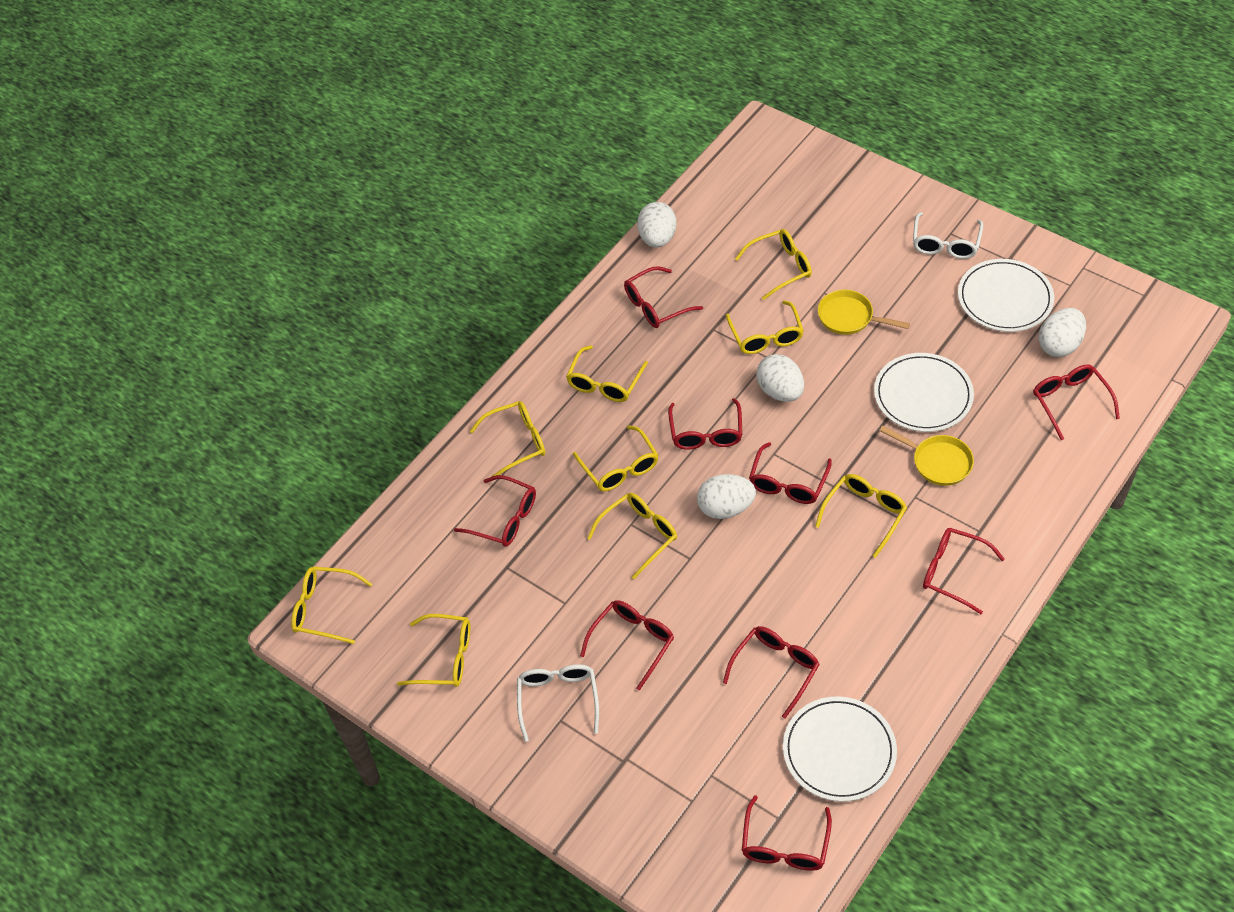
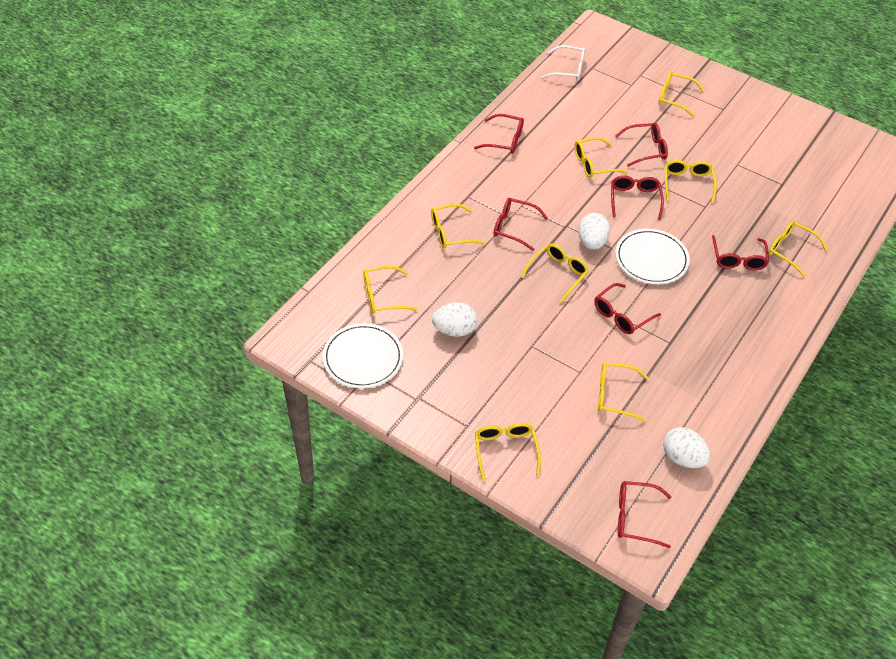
red glasses: [454,475,536,547] [580,600,674,691] [624,266,703,328] [668,398,742,450] [723,626,820,718] [742,795,832,871] [749,442,832,504] [923,528,1005,614] [1033,365,1120,440] = 9 -> [474,114,524,154] [493,198,548,251] [594,283,661,334] [611,176,664,220] [615,123,668,167] [618,481,672,548] [712,235,769,270] = 7
white egg: [637,202,676,248] [697,474,756,519] [756,354,804,402] [1038,308,1086,357] = 4 -> [432,303,477,337] [578,213,610,250] [663,427,710,468] = 3
white glasses: [517,664,599,742] [913,212,983,259] = 2 -> [541,45,585,81] = 1
white plate: [783,696,897,802] [874,353,974,432] [958,259,1054,332] = 3 -> [322,323,403,388] [615,229,690,284] = 2
yellow pan: [818,289,910,335] [879,426,974,486] = 2 -> none = 0

